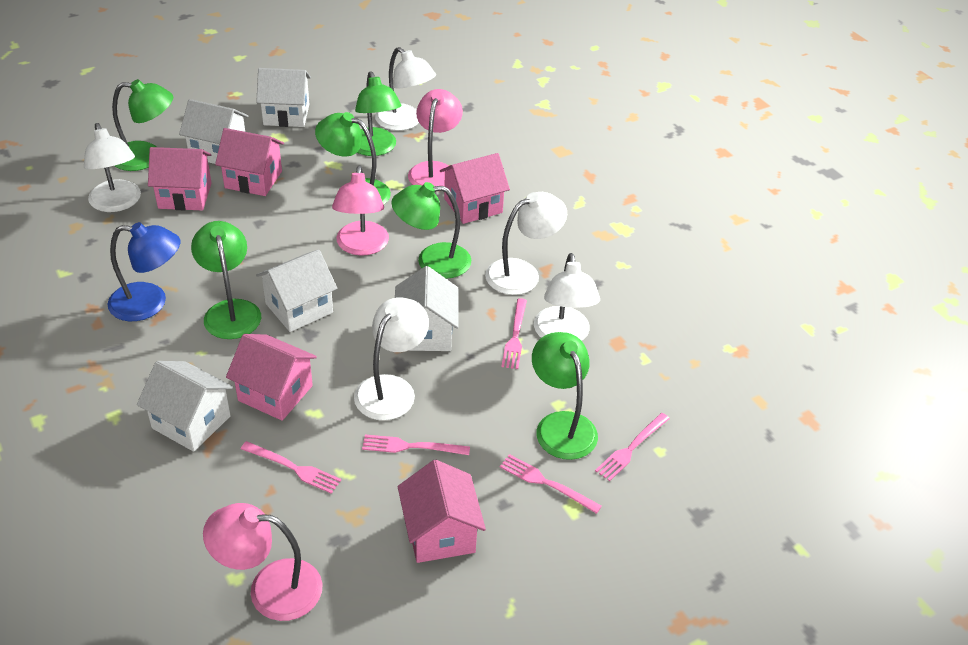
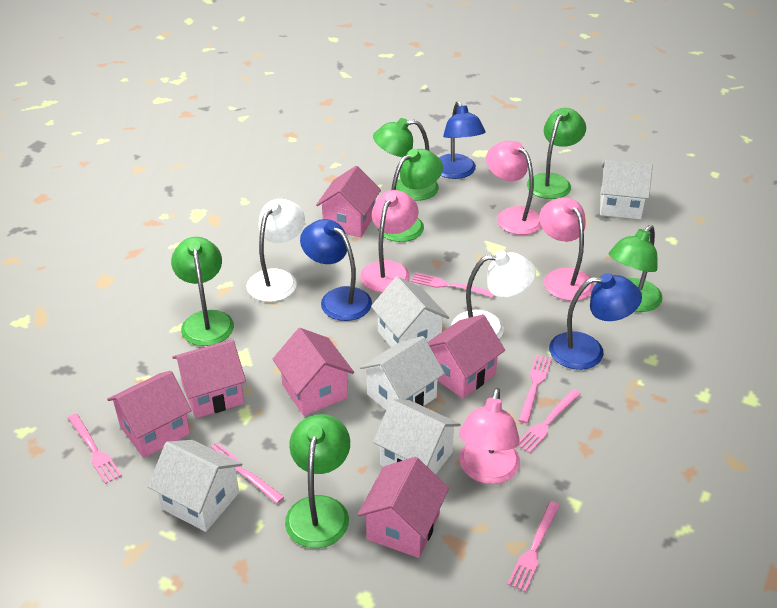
blue lamp: [108,222,181,321] = 1 -> [300,219,372,321] [439,101,486,179] [549,273,642,370] = 3
pink fork: [241,441,341,494] [362,435,470,455] [500,454,602,514] [501,298,527,369] [595,413,670,481] = 5 -> [68,413,122,484] [210,442,284,504] [411,272,494,298] [507,501,560,592] [518,355,552,423] [519,389,581,453] = 6
pink house: [148,147,211,211] [215,128,284,196] [226,334,317,421] [398,459,486,563] [440,153,510,224] = 5 -> [107,371,192,458] [172,340,246,418] [273,328,354,416] [316,166,381,237] [358,457,449,558] [428,314,505,398] = 6
pink lamp: [203,503,322,621] [332,165,389,256] [408,89,463,186] = 3 -> [360,190,418,293] [459,388,520,484] [486,141,541,235] [539,197,594,301] = 4
white lamp: [84,123,141,212] [354,297,429,421] [375,47,436,131] [485,192,567,295] [534,253,600,341] = 5 -> [247,199,305,302] [451,251,536,339] = 2

